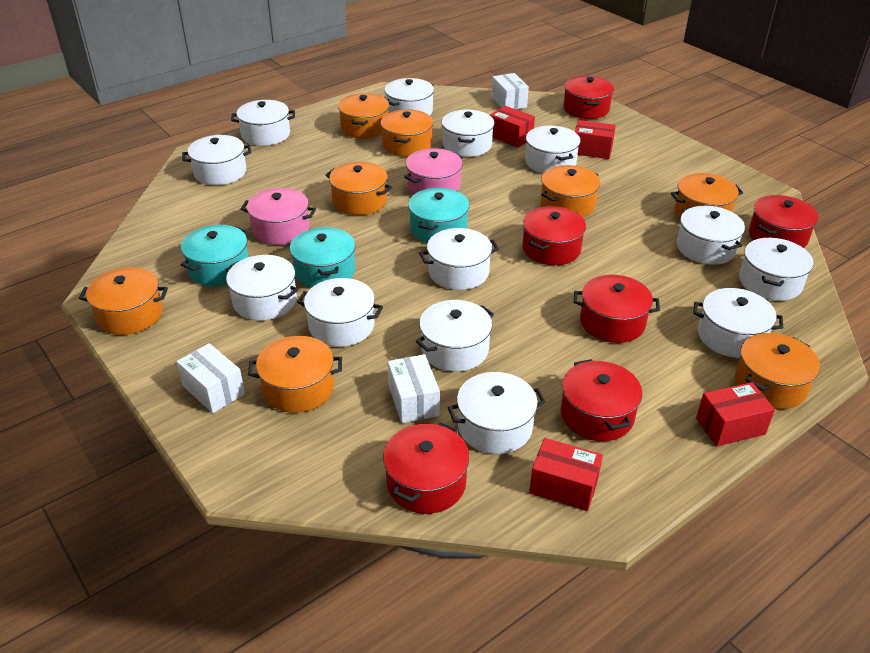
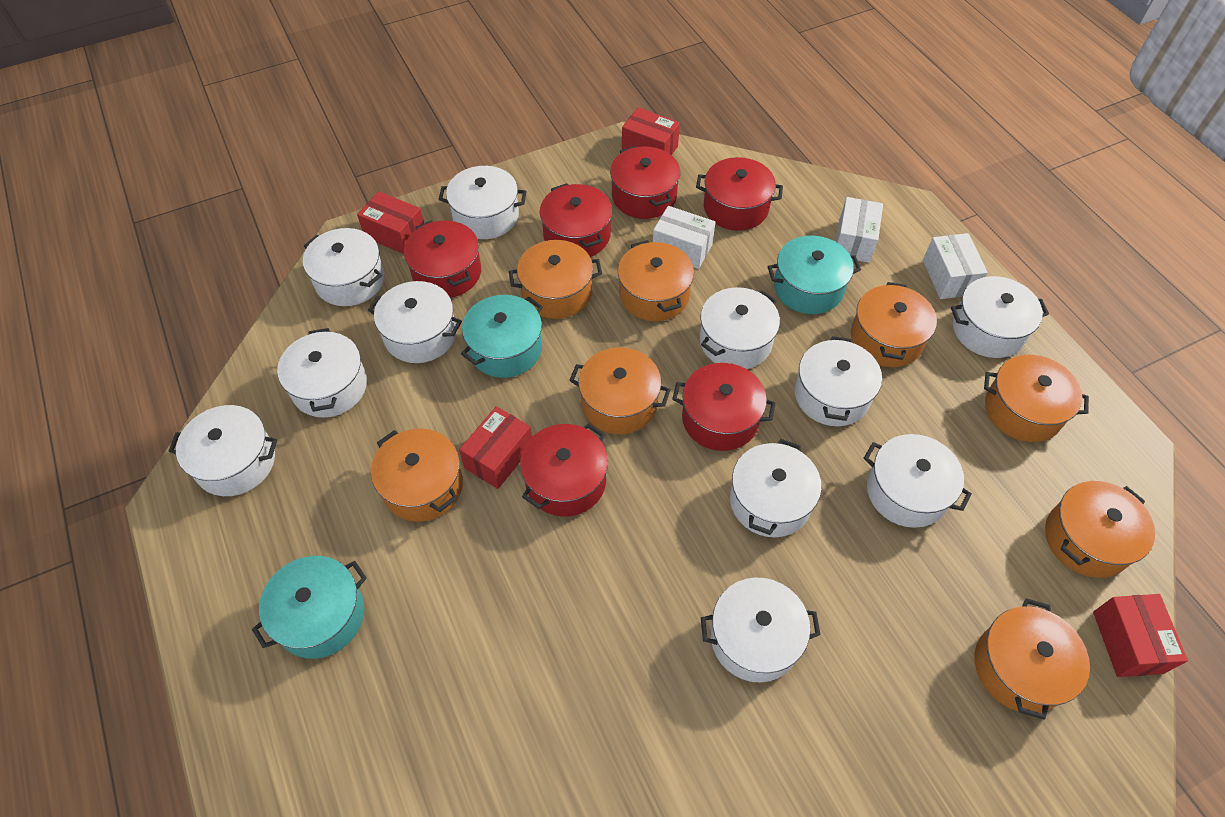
pink pot: [241,188,316,245] [404,148,463,195] = 2 -> none = 0
white pot: [182,135,251,185] [226,255,298,321] [231,100,295,146] [297,278,383,347] [384,78,434,115] [416,300,494,372] [419,228,499,290] [442,110,495,157] [447,372,546,454] [525,126,581,173] [677,206,745,265] [694,288,783,358] [739,238,813,301] = 13 -> [169,405,277,496] [277,328,367,418] [303,228,385,306] [368,281,462,363] [438,166,527,239] [700,287,780,369] [701,578,820,683] [730,439,821,537] [795,336,882,426] [864,434,972,528] [951,276,1049,358] = 11

